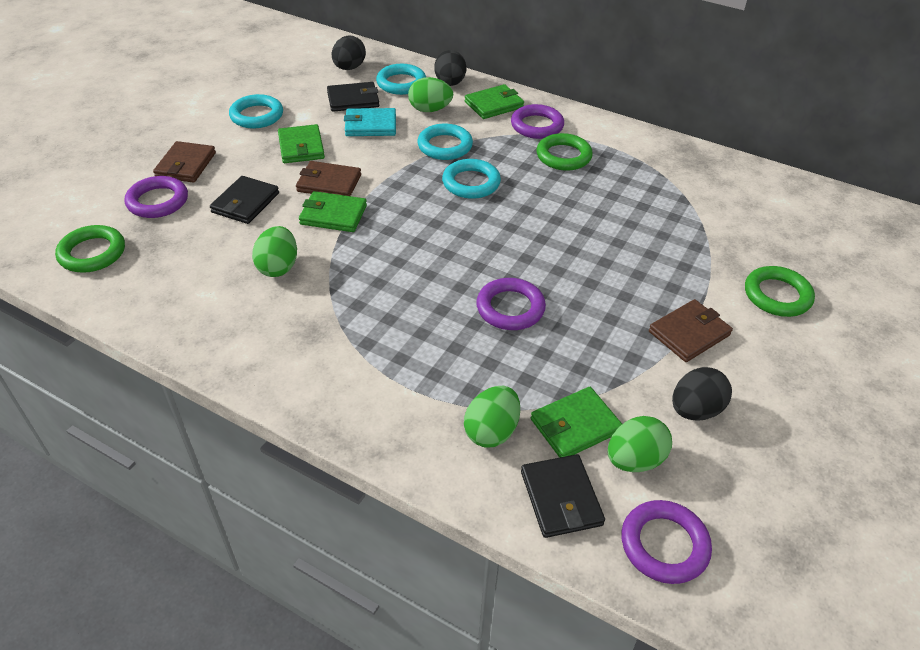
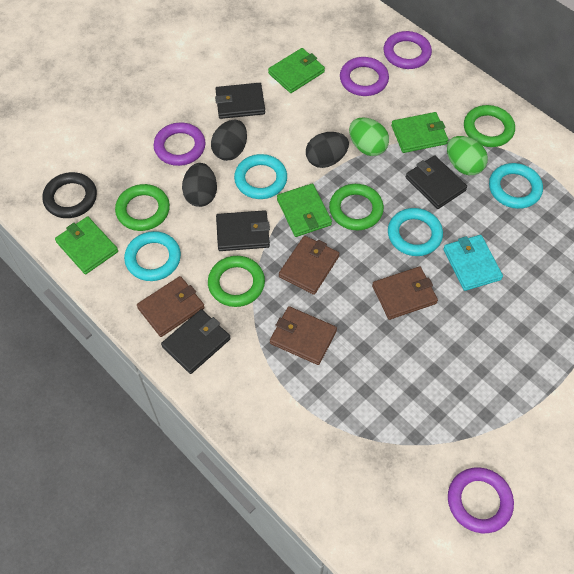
black ring: none = 0 -> [42,172,97,218] = 1
black wallet: [210,176,279,224] [327,82,379,112] [521,454,605,538] = 3 -> [161,309,231,374] [215,83,265,119] [216,210,270,251] [406,155,467,209] = 4
brown wallet: [153,141,216,183] [296,161,361,196] [649,299,733,362] = 3 -> [137,276,205,337] [270,306,337,365] [279,236,339,295] [372,266,438,320] = 4
green egg: [252,226,297,277] [408,77,453,112] [464,386,520,448] [608,416,672,472] = 4 -> [349,117,389,156] [447,136,488,175] = 2
green ring: [55,225,125,273] [537,133,593,171] [745,266,815,317] = 3 -> [115,184,170,231] [208,256,265,307] [329,184,384,230] [464,105,515,147] = 4

